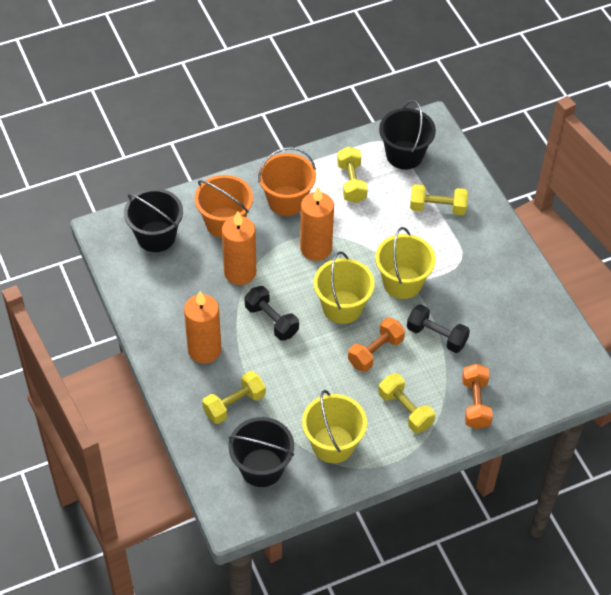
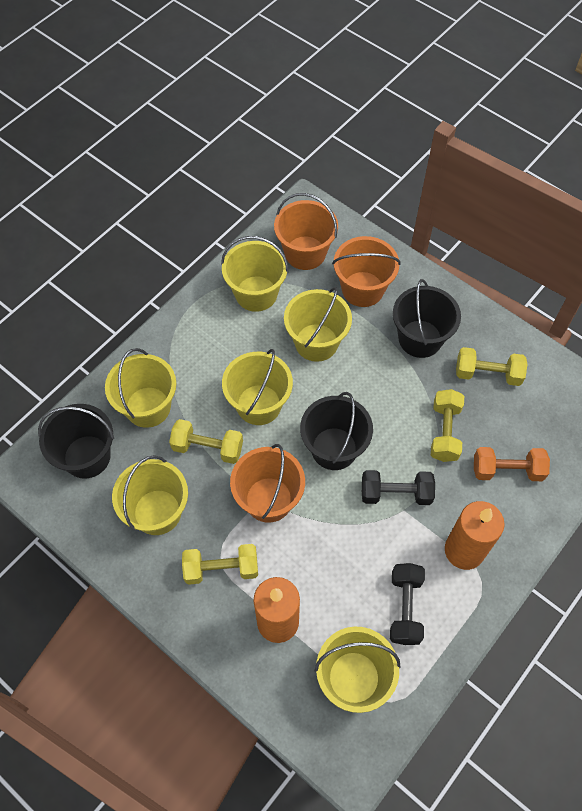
orange bucket: [194,175,253,238] [258,147,316,216] = 2 -> [230,444,305,523] [274,193,338,270] [332,236,400,307] = 3
orange candle: [184,291,221,363] [222,211,256,285] [300,187,334,261] = 3 -> [253,577,300,643] [445,501,505,570] = 2
orange dumbbell: [348,317,405,372] [462,364,493,429] = 2 -> [474,447,550,481] = 1
yellow bucket: [302,390,367,463] [314,252,375,324] [375,227,436,299] = 3 -> [105,348,176,428] [112,455,188,535] [221,236,289,312] [222,349,293,425] [284,287,352,362] [315,626,401,713] = 6

